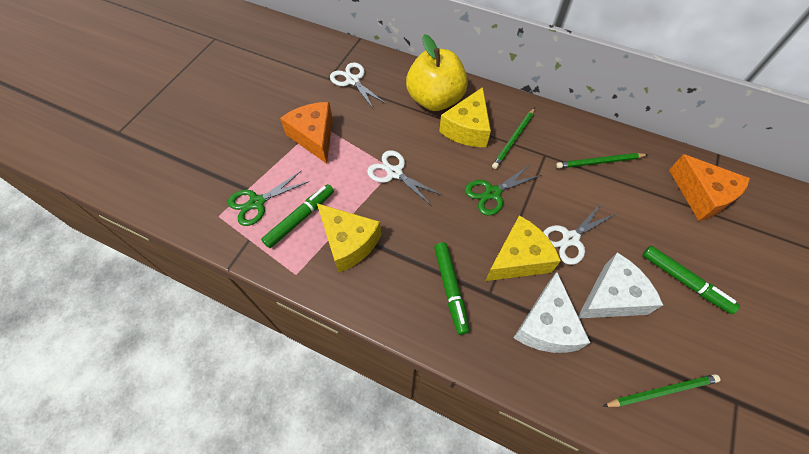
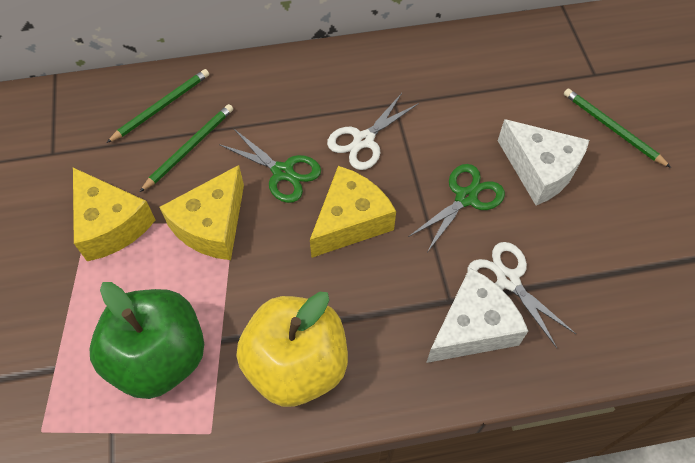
green apple: none = 0 -> [90,282,204,399] = 1
green marker: [261,184,334,248] [434,242,470,335] [642,246,740,314] = 3 -> none = 0
orange cheese: [280,102,333,164] [669,154,750,221] = 2 -> none = 0
white scissors: [330,62,386,110] [367,150,442,206] [543,204,617,265] = 3 -> [327,93,419,170] [468,242,576,348] = 2

